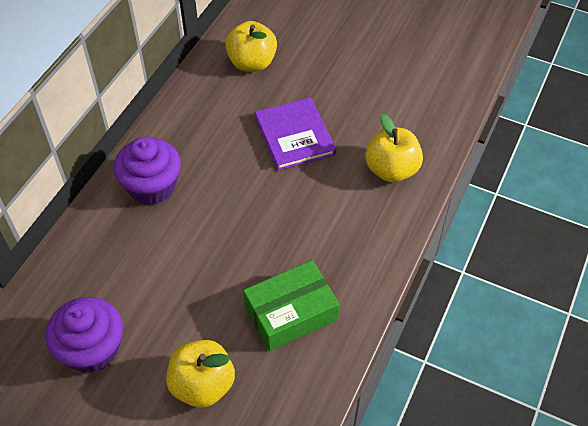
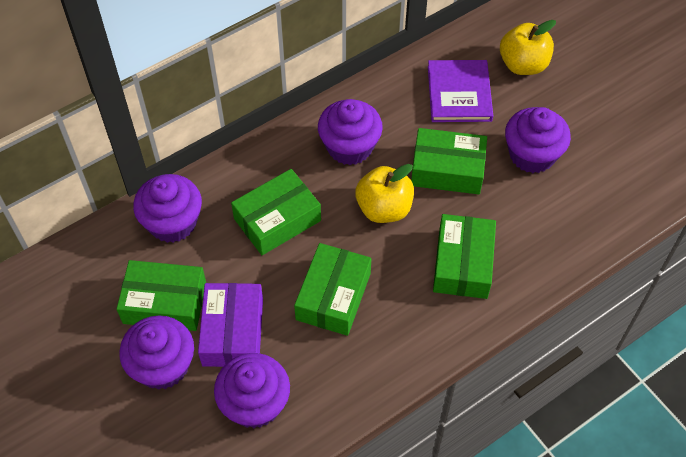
green box: [243,260,339,351] = 1 -> [116,260,206,331] [231,169,321,255] [294,243,371,336] [411,128,487,194] [433,214,496,299] = 5
purple box: none = 0 -> [198,283,263,367] = 1
purple cupcake: [46,297,123,373] [114,137,181,205] = 2 -> [119,315,194,390] [133,174,202,243] [214,353,290,428] [318,99,383,165] [505,107,571,173] = 5
yellow apple: [166,340,235,408] [225,21,277,72] [365,114,423,183] = 3 -> [355,164,414,223] [500,20,556,75] = 2

